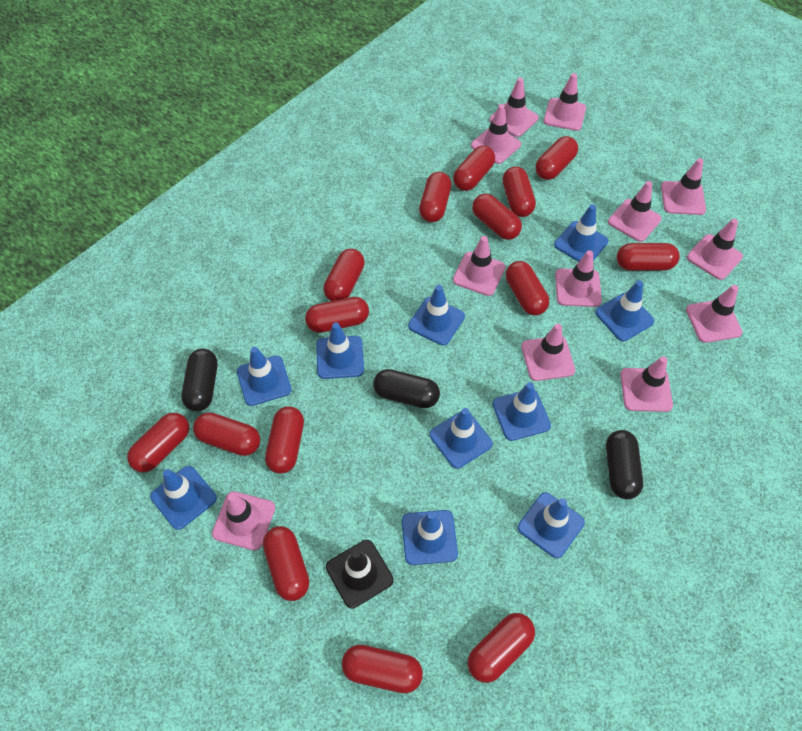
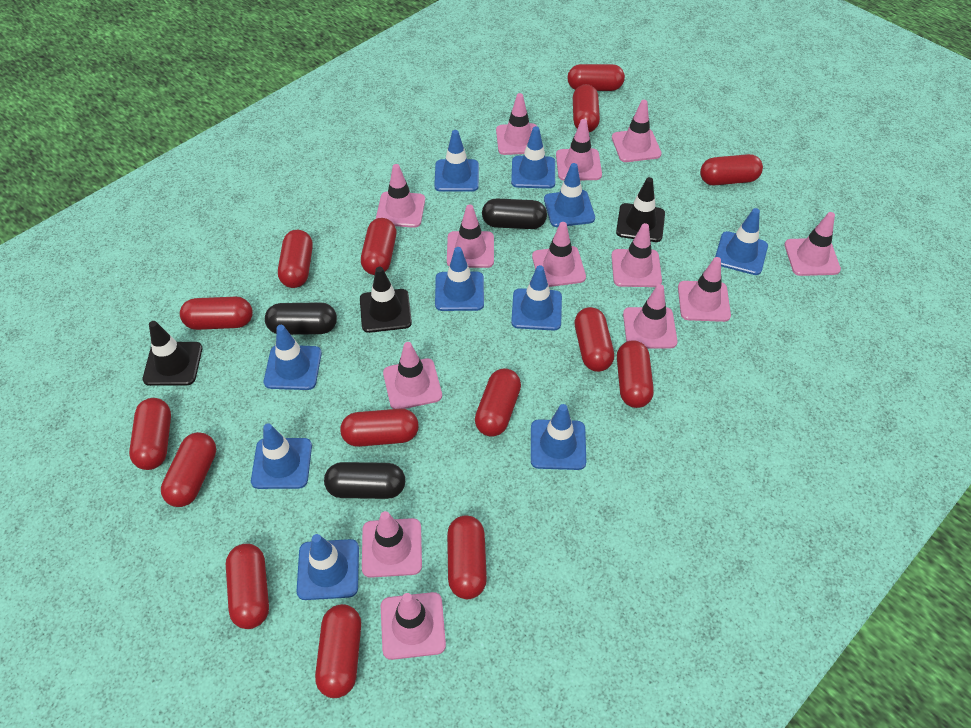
black traffic cone: [326,540,394,609] = 1 -> [143,321,202,386] [360,267,412,333] [616,177,665,242] = 3
pink traffic cone: [212,491,275,551] [453,236,505,296] [471,104,521,164] [489,78,539,137] [521,324,575,381] [544,73,586,131] [555,250,602,307] [608,181,662,242] [620,356,673,412] [661,158,706,215] [686,285,742,343] [687,219,743,280] = 12 -> [362,511,422,578] [376,164,425,228] [381,592,446,660] [383,342,442,409] [447,204,494,268] [496,93,537,155] [532,222,586,287] [556,119,602,181] [611,223,662,287] [612,100,662,162] [623,284,677,349] [678,257,731,322] [785,212,841,276] = 13

